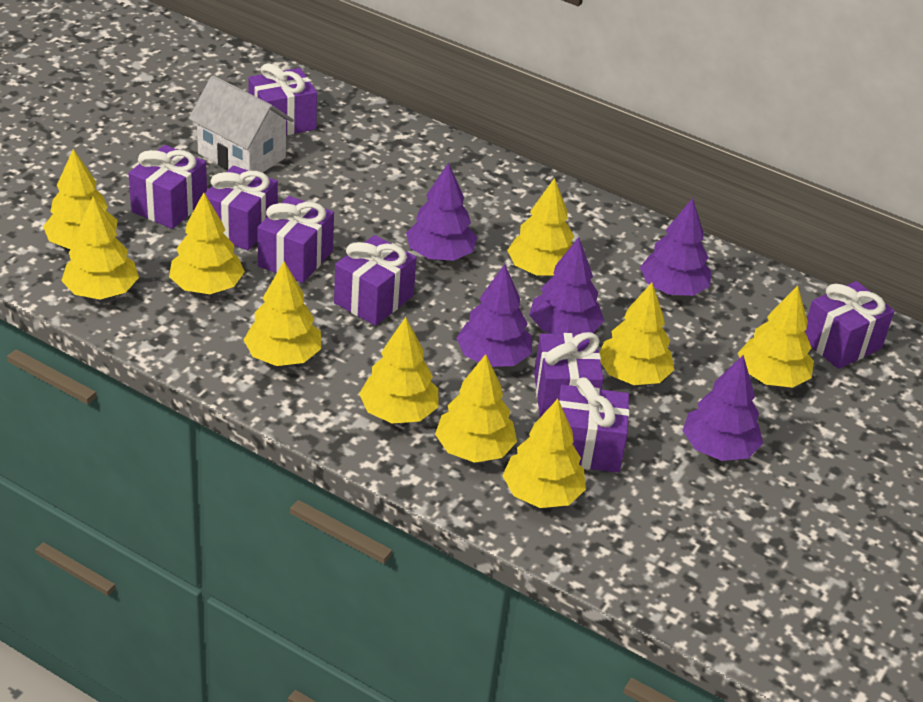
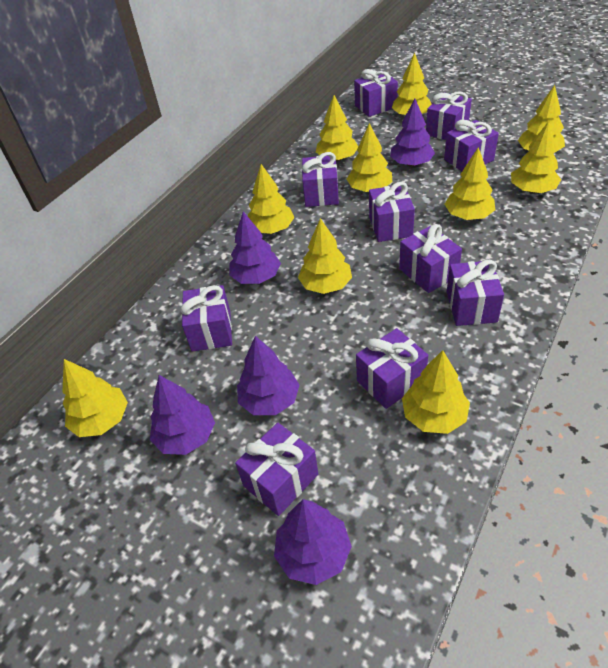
purple gift: [128,145,207,229] [205,166,278,250] [248,63,317,135] [258,196,334,283] [334,235,417,326] [534,332,604,417] [558,377,630,473] [805,281,894,369] = 8 -> [180,285,232,352] [235,423,318,516] [302,152,339,207] [354,69,398,117] [356,328,428,409] [369,182,415,242] [399,224,462,293] [426,91,472,140] [444,120,499,171] [447,260,504,326] = 10
white house: [188,76,294,173] = 1 -> none = 0

